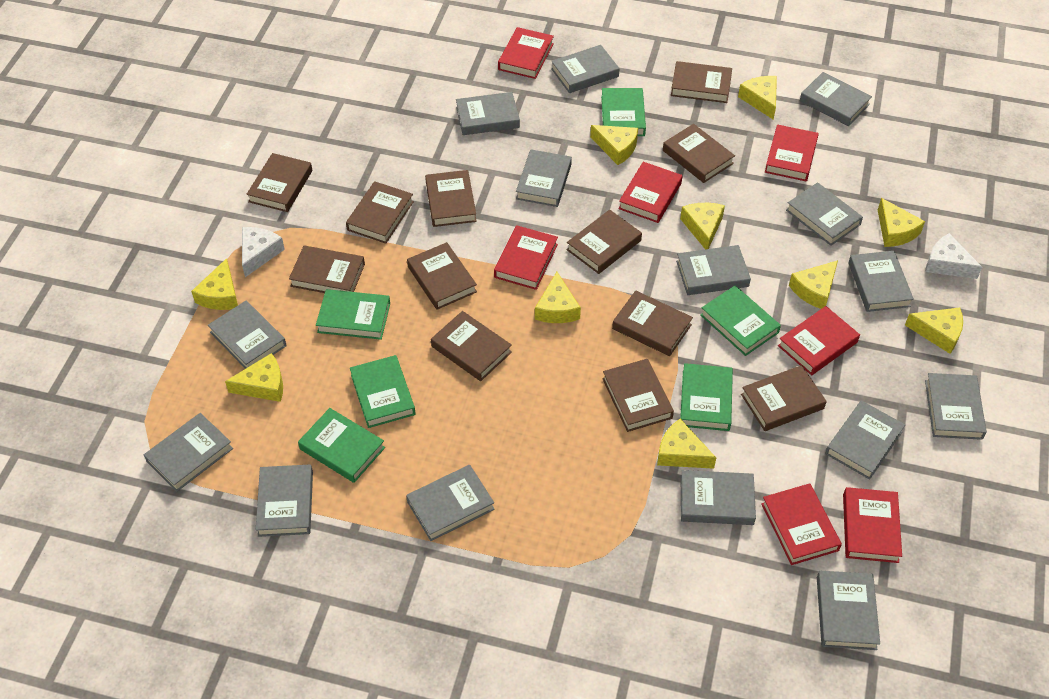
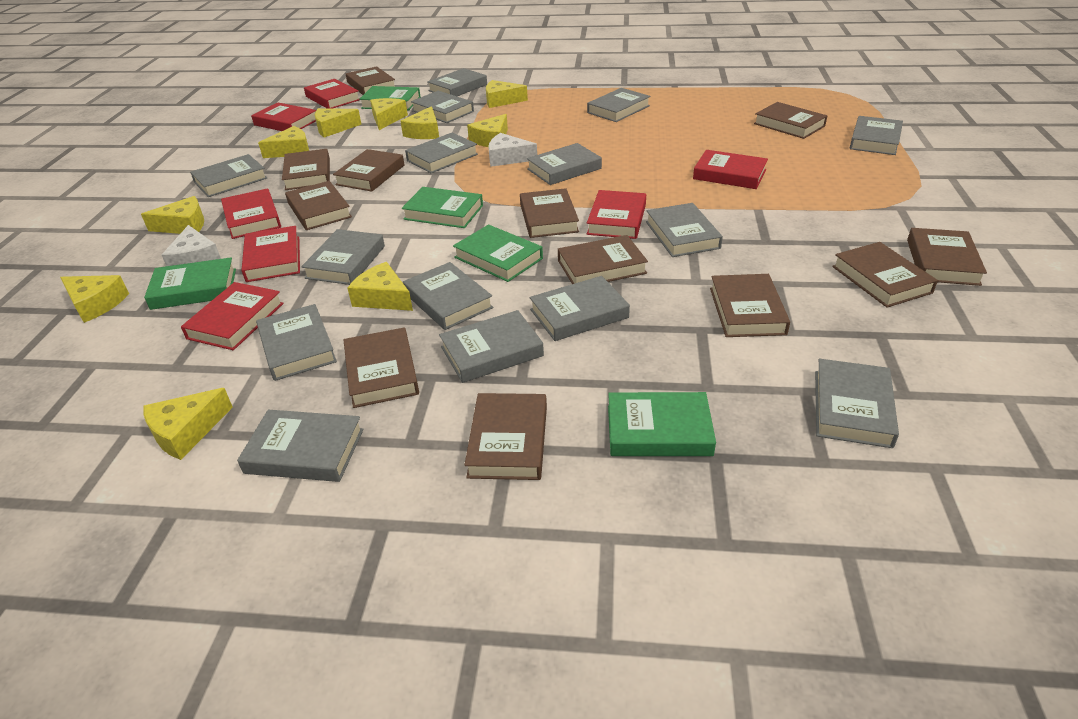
green book: [298,408,385,483] [316,289,390,340] [350,355,416,428] [601,88,646,136] [680,363,733,431] [700,286,781,356] = 6 -> [144,257,236,310] [359,86,421,111] [402,187,483,228] [453,225,543,282] [608,392,716,456] = 5

